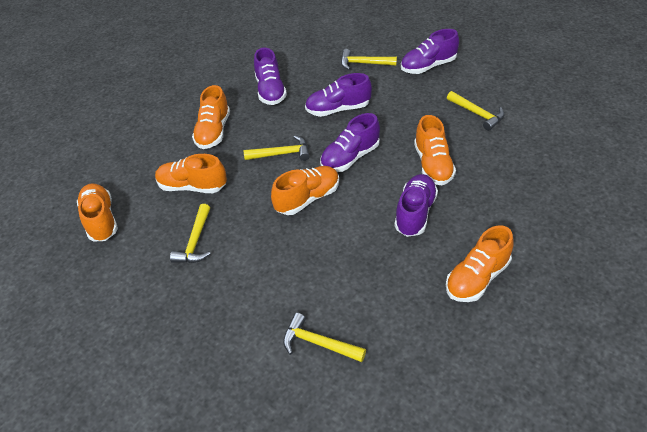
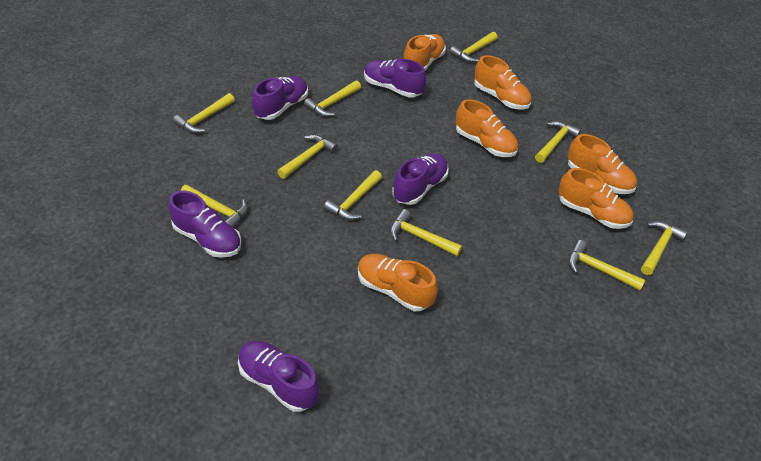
yellow hammer: [170,204,211,263] [244,136,310,161] [283,313,366,362] [341,49,397,70] [447,91,504,131] = 5 -> [173,93,235,133] [181,185,248,228] [277,135,338,179] [304,80,361,117] [324,170,382,220] [390,209,462,256] [449,32,498,62] [535,121,581,163] [569,240,645,291] [641,221,688,275] = 10

